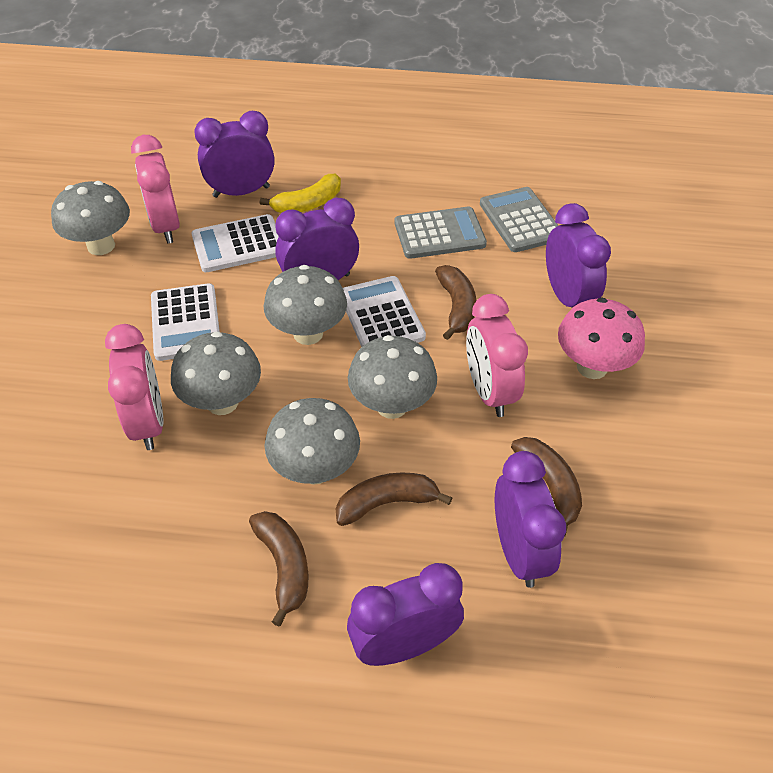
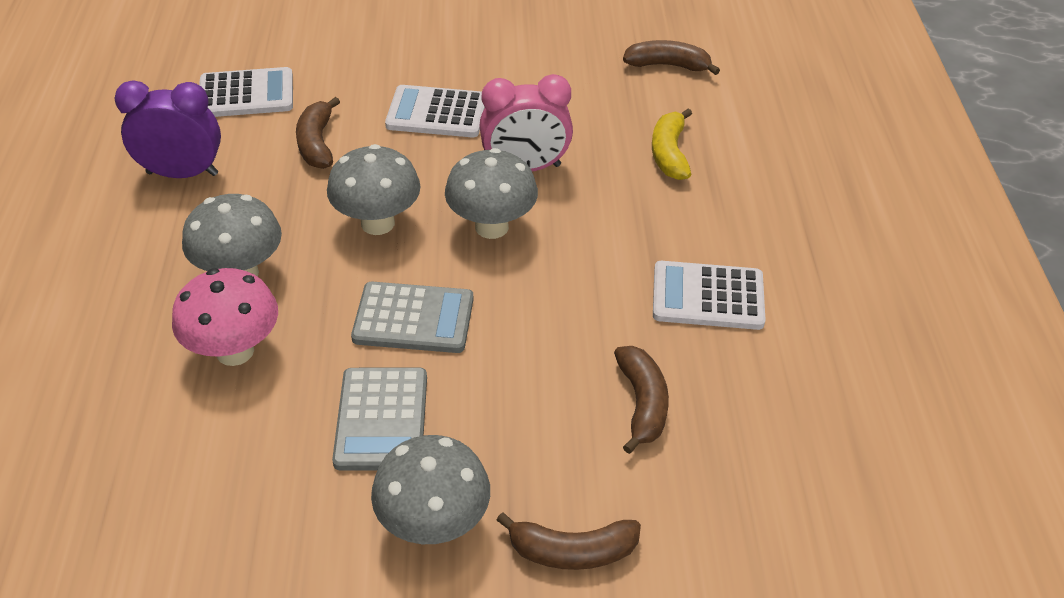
grey mushroom: [51,181,130,255] [171,331,261,415] [264,265,347,345] [264,398,360,484] [348,335,437,419] = 5 -> [182,194,282,277] [327,144,421,235] [371,435,490,544] [445,148,538,239] = 4
pink clock: [105,324,163,450] [131,135,180,244] [466,294,528,417] = 3 -> [479,74,573,171] = 1
purple clock: [194,111,275,198] [275,198,359,280] [347,563,464,666] [495,451,566,588] [546,203,611,308] = 5 -> [114,81,221,178] = 1

